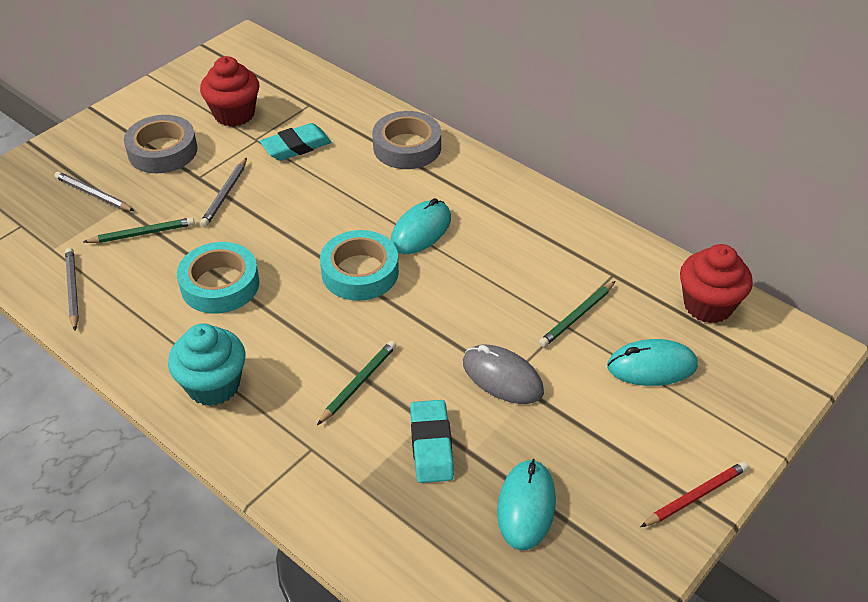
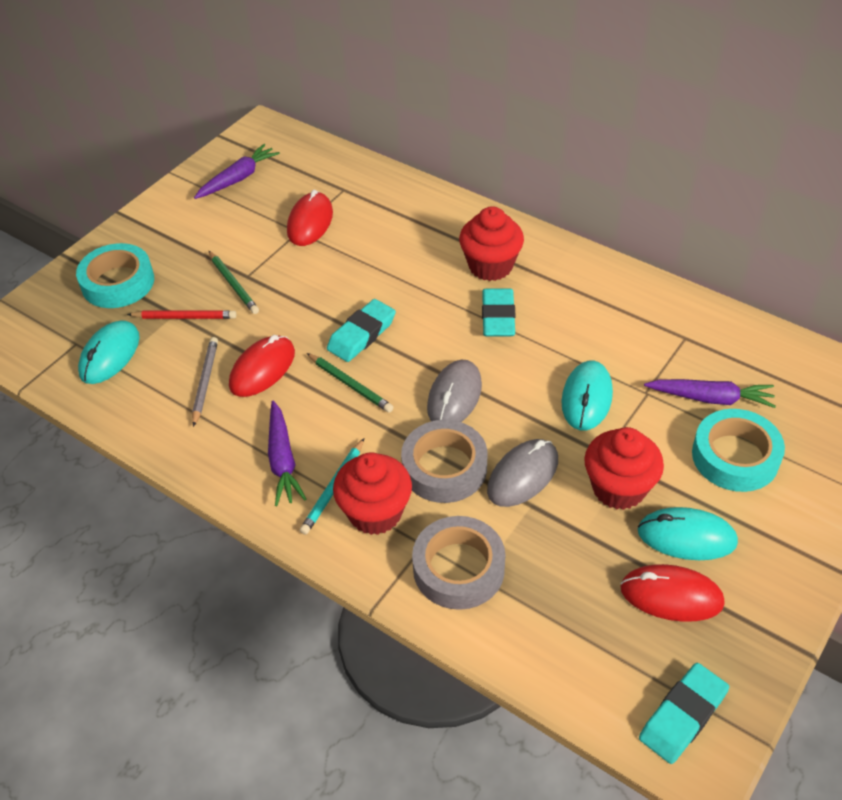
green pencil: [83,217,195,243] [317,341,396,425] [539,281,615,347] = 3 -> [209,251,259,314] [307,353,393,413] = 2
grey mouse: [463,345,544,404] = 1 -> [427,360,482,422] [487,439,558,507] = 2
grey pencil: [54,172,134,211] [65,248,79,330] [200,158,247,227] = 3 -> [192,337,218,427] = 1
purple carrot: none = 0 -> [194,144,280,199] [268,400,306,506] [644,379,776,408] = 3
red cupcake: [200,56,260,127] [680,244,753,323] = 2 -> [333,452,412,535] [459,206,524,281] [584,427,664,510] = 3
red mouse: none = 0 -> [229,335,295,397] [287,189,333,246] [620,564,725,622] = 3
turquoise cupcake: [168,323,246,406] = 1 -> none = 0
turquoise eraser: [260,123,331,161] [410,400,454,483] = 2 -> [327,299,396,362] [482,288,516,337] [639,663,729,764] = 3
turquoise pencil: none = 0 -> [300,438,364,535] = 1

